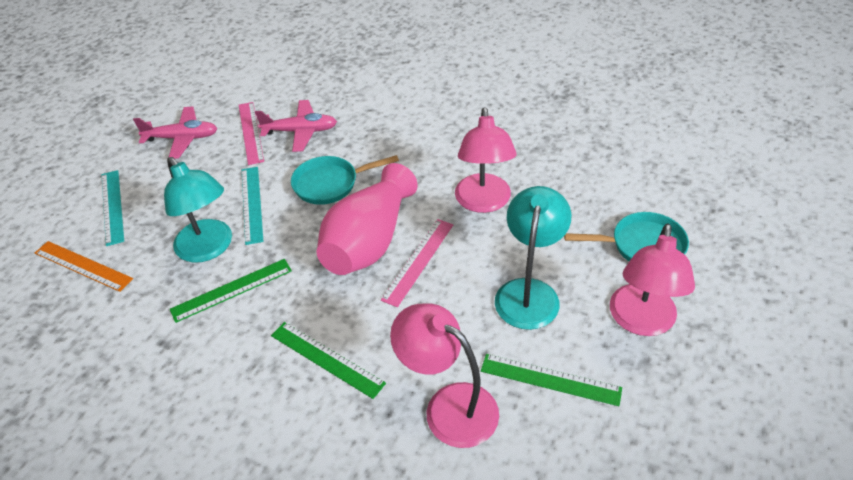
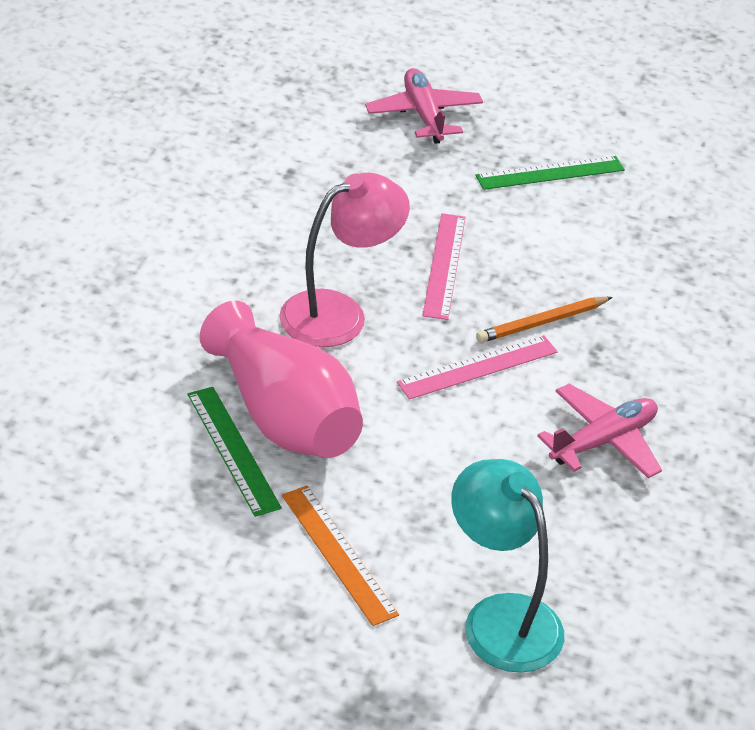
green ruler: [170,259,292,323] [271,322,386,399] [481,354,622,406] = 3 -> [187,387,282,517] [475,156,625,190] = 2
orange pencil: none = 0 -> [476,297,613,343] = 1
pink lamp: [390,303,499,448] [455,107,516,213] [610,223,695,336] = 3 -> [279,173,410,347] = 1
turquoise lamp: [164,157,232,263] [495,186,571,330] = 2 -> [451,459,564,673] = 1
turquoise pan: [291,155,399,205] [564,212,689,261] = 2 -> none = 0
turquoise ruler: [102,170,124,246] [242,167,264,245] = 2 -> none = 0

